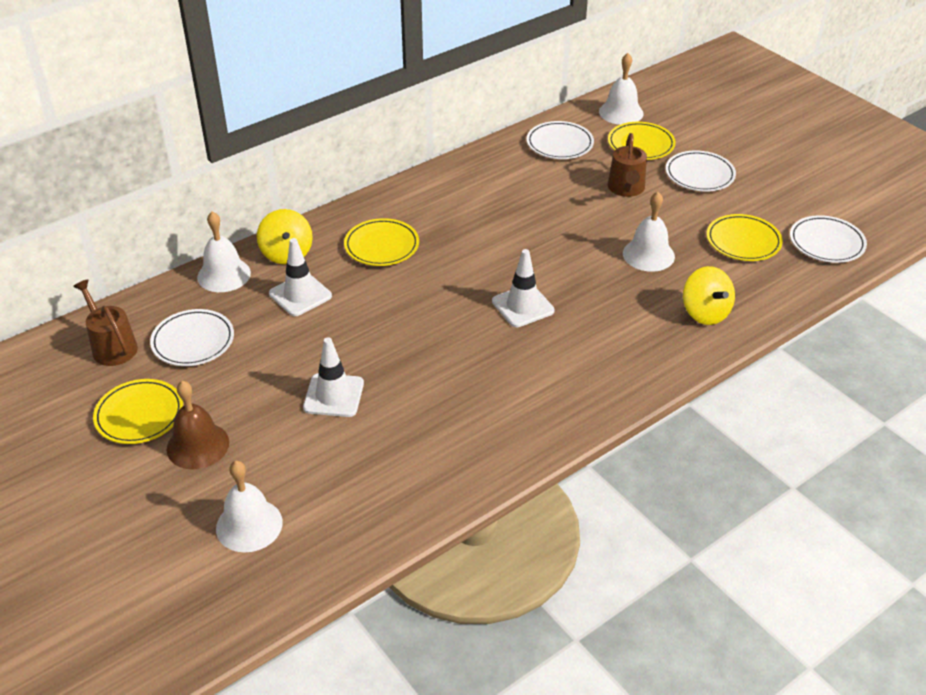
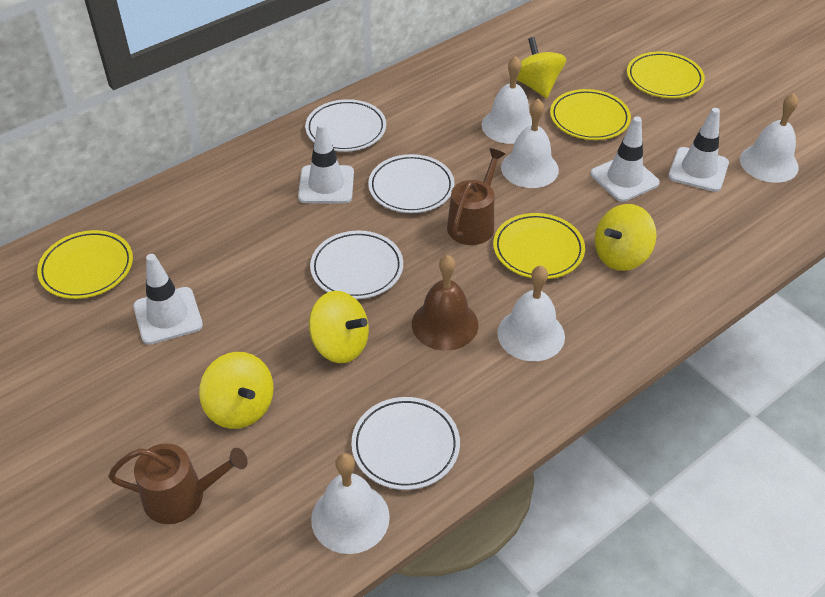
white bell: [197,211,251,292] [216,461,283,553] [599,53,644,125] [623,192,675,272] = 4 -> [311,453,390,554] [482,56,532,144] [497,266,565,361] [501,99,559,188] [740,93,799,183] = 5
white traffic cone: [269,238,332,316] [303,337,364,417] [492,249,555,327] = 3 -> [133,254,203,345] [298,123,354,204] [590,117,660,202] [668,108,729,192] = 4
yellow spinning top: [257,209,313,264] [683,266,735,325] = 2 -> [199,352,274,429] [309,291,369,363] [517,37,566,98] [595,204,657,271] = 4

